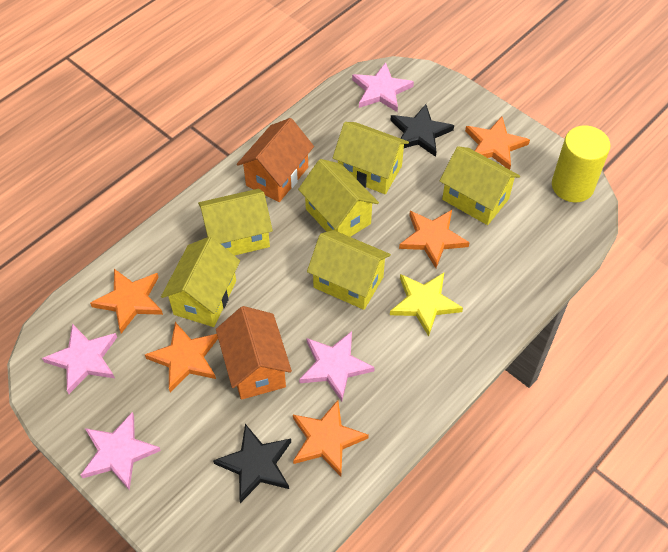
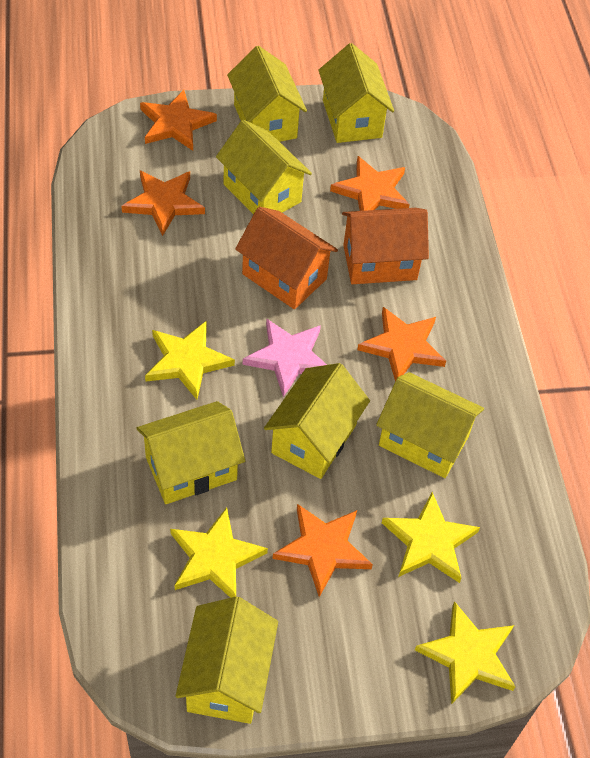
black star: [213,424,291,503] [390,104,454,157] = 2 -> none = 0
pink star: [42,324,117,394] [81,412,161,490] [299,331,375,402] [352,62,414,112] = 4 -> [243,319,327,397] = 1
yellow cylinder: [552,125,610,202] = 1 -> none = 0
yellow house: [161,236,240,327] [198,189,273,256] [298,159,379,237] [307,230,391,310] [333,122,409,194] [440,146,520,225] = 6 -> [137,401,245,504] [175,597,278,724] [216,120,312,215] [227,46,307,142] [264,363,370,479] [318,43,394,143] [376,372,484,478] = 7
yellow star: [390,273,463,337] = 1 -> [145,321,235,400] [170,507,268,598] [382,492,480,583] [415,601,516,704] = 4

